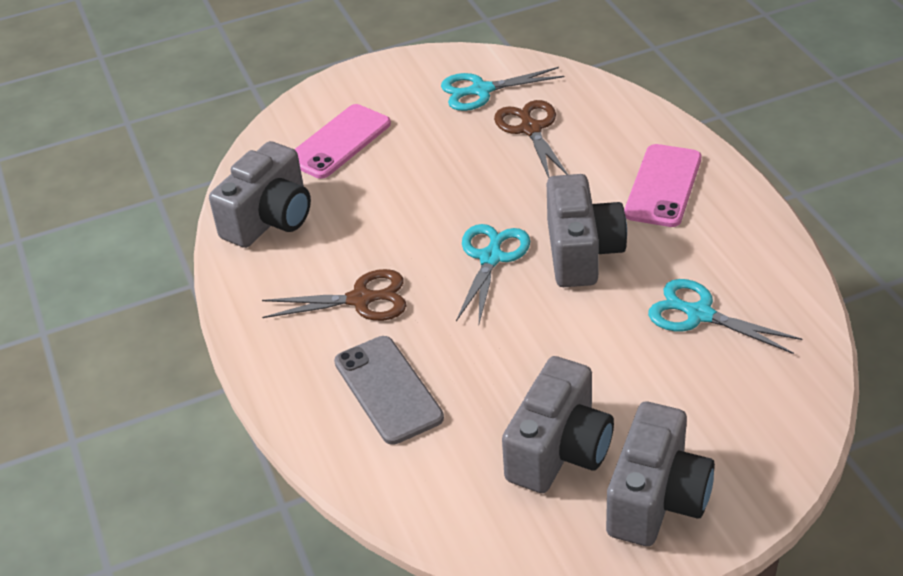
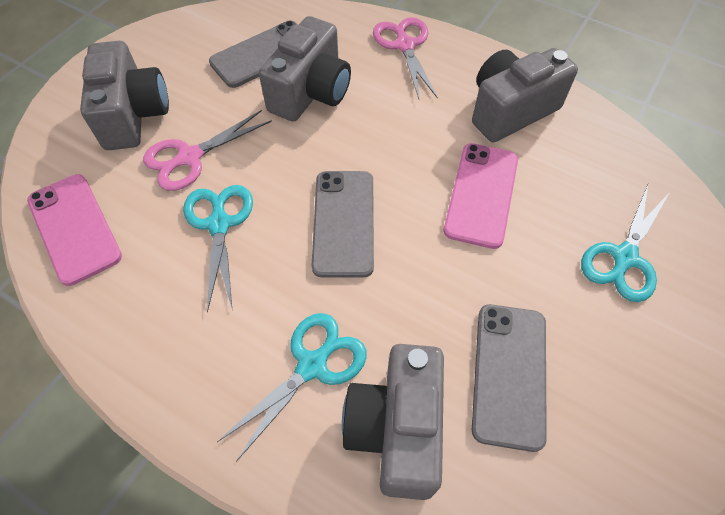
brown scissors: [262,269,406,321] [494,100,568,178] = 2 -> none = 0
grey phone: [334,336,444,445] = 1 -> [209,20,298,88] [312,171,374,278] [472,304,547,452] = 3
pink scissors: none = 0 -> [143,110,272,191] [373,17,438,99] = 2

